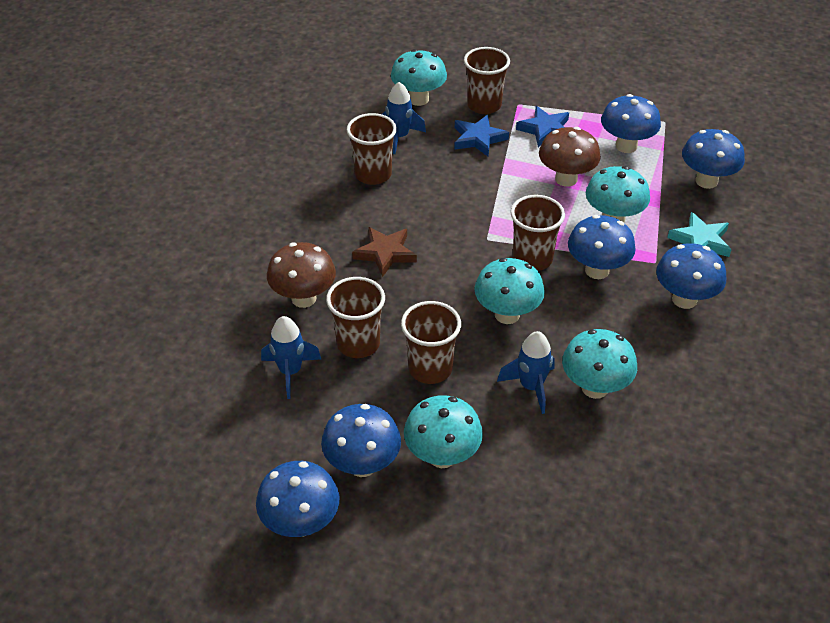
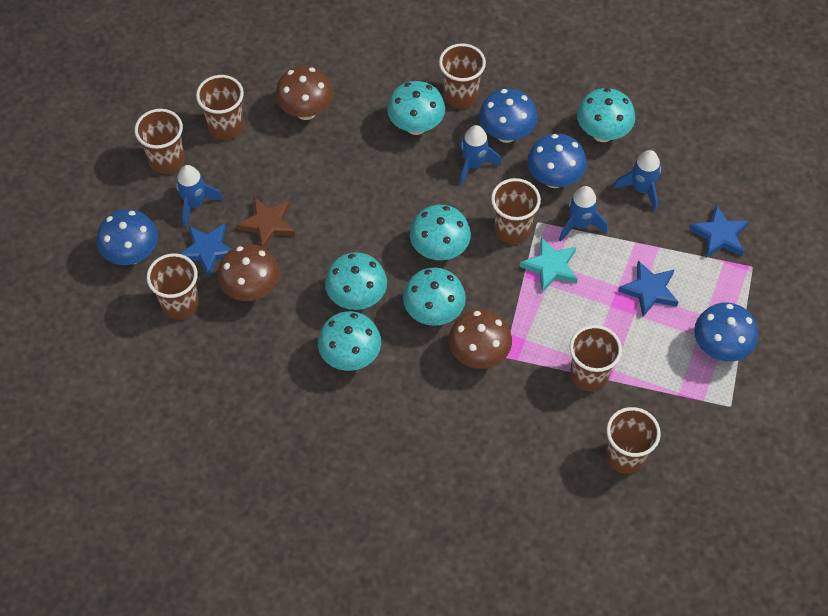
blue mushroom: [256,461,339,537] [321,404,401,477] [568,215,636,279] [601,94,661,153] [656,243,726,309] [682,129,745,189] = 6 -> [96,209,158,265] [479,89,537,143] [527,134,587,188] [694,303,758,362] = 4
blue rocket: [261,316,321,399] [382,82,426,154] [497,331,555,414] = 3 -> [176,165,223,227] [459,125,502,186] [559,186,608,242] [614,150,661,211] = 4
blue star: [454,115,509,157] [516,106,569,147] = 2 -> [181,223,232,277] [618,261,678,317] [689,205,749,258] = 3
brown cup: [326,277,385,358] [347,113,397,185] [401,301,461,384] [464,47,510,114] [510,195,565,271] = 5 -> [135,109,185,174] [147,253,199,320] [196,75,244,140] [439,43,486,108] [491,178,541,244] [570,325,622,392] [606,407,661,474] = 7
brown mushroom: [267,242,336,308] [539,127,601,187] = 2 -> [217,244,279,301] [275,66,333,120] [449,309,512,369] = 3
turquoise mushroom: [391,49,447,106] [404,395,483,468] [474,258,545,324] [562,329,637,399] [586,166,650,223] = 5 -> [318,311,381,371] [325,252,387,310] [387,81,445,135] [403,268,466,326] [410,205,471,260] [577,88,635,142] = 6

